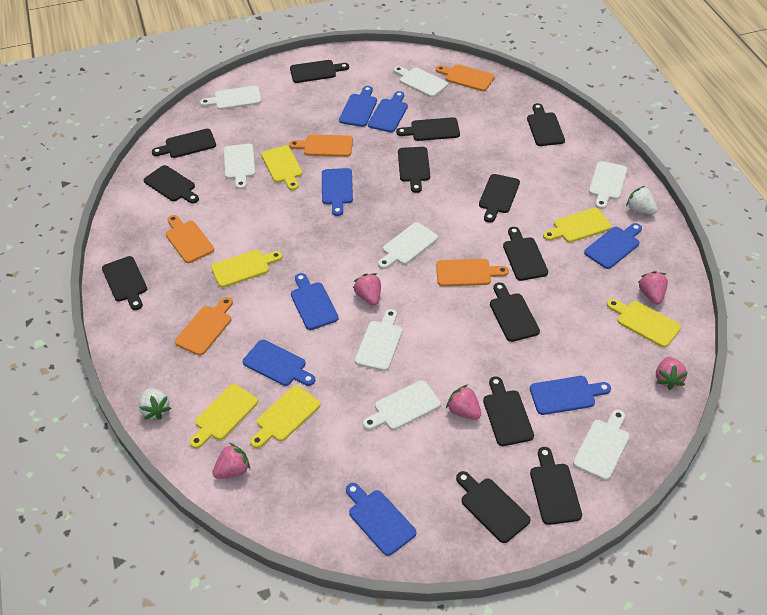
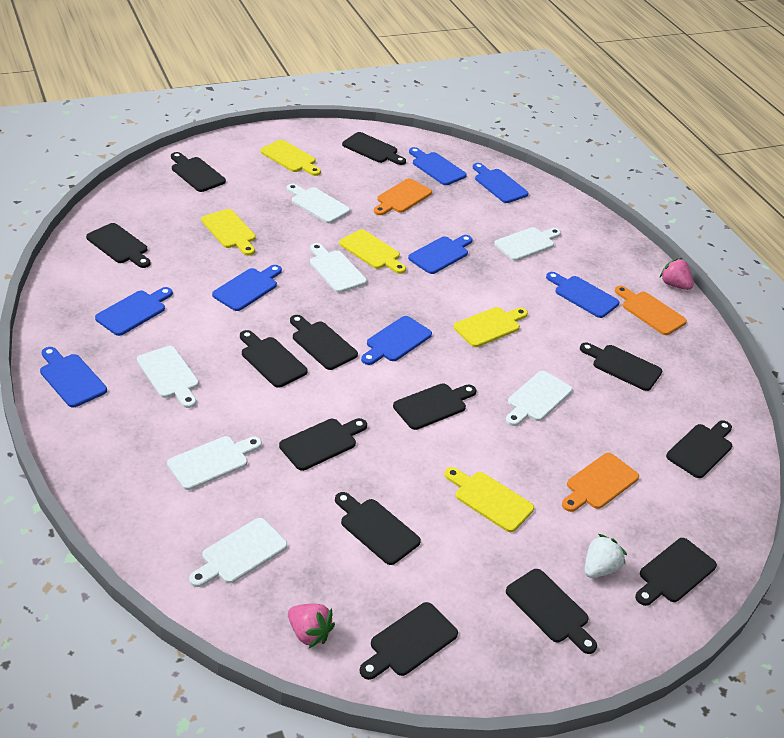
orange cutting board: [166,215,214,263] [175,297,233,356] [289,135,353,157] [436,64,495,91] [436,259,509,286] = 5 -> [374,179,432,215] [562,453,639,512] [615,286,687,335] = 3
pink strawberry: [212,443,250,479] [353,273,381,306] [446,385,481,420] [638,271,668,304] [656,357,688,390] = 5 -> [288,604,335,648] [660,258,694,290] = 2
white cutting board: [200,86,261,110] [224,144,255,189] [355,309,402,371] [363,380,441,430] [378,222,438,269] [394,66,448,97] [573,410,630,480] [589,161,627,209] = 8 -> [137,346,199,408] [167,436,262,490] [189,518,287,587] [286,184,350,223] [310,243,367,293] [494,227,561,261] [506,371,572,426] = 7
white strawberry: [139,388,171,420] [626,186,657,214] = 2 -> [585,534,627,578] = 1
yellow cutting board: [190,384,258,449] [211,250,282,288] [250,386,320,448] [261,145,302,190] [543,208,611,243] [607,299,681,347] = 6 -> [201,209,256,256] [260,140,321,176] [339,229,406,274] [444,467,534,532] [453,307,528,347] = 5

